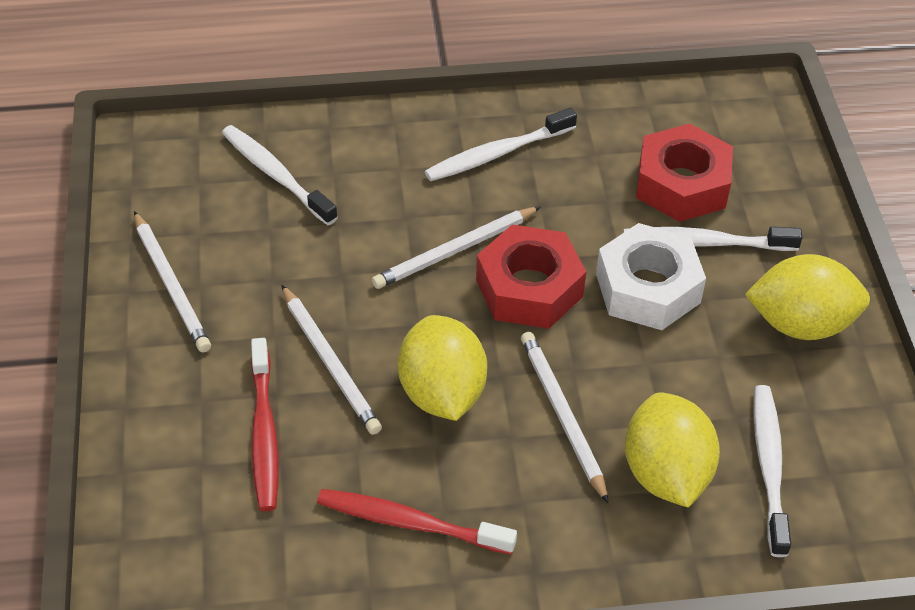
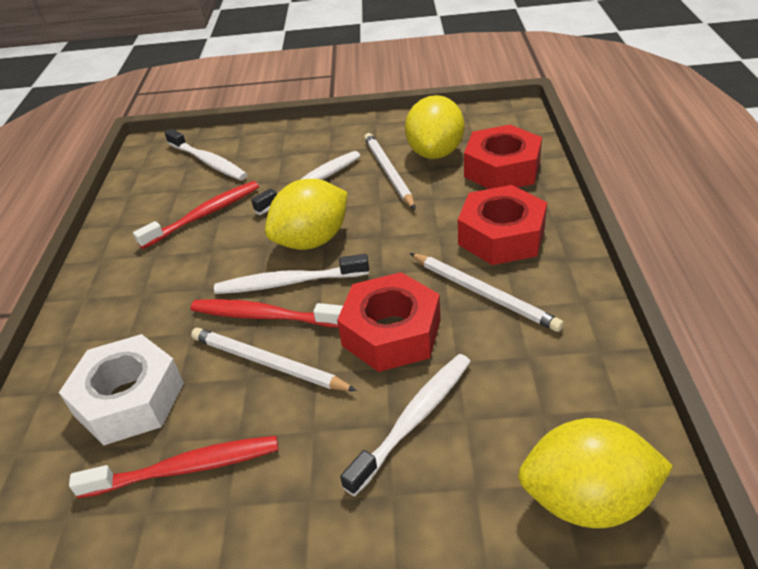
red nut: [476,224,586,329] [636,123,733,222] = 2 -> [337,272,440,372] [458,185,547,265] [464,125,542,189] = 3
red toothbrush: [251,338,279,511] [317,489,517,555] = 2 -> [69,436,278,498] [133,181,259,249] [190,299,343,328] = 3
white pencil: [134,211,211,352] [282,285,382,435] [372,206,541,289] [521,332,609,503] = 4 -> [191,328,357,391] [364,133,415,209] [410,253,564,332] = 3

